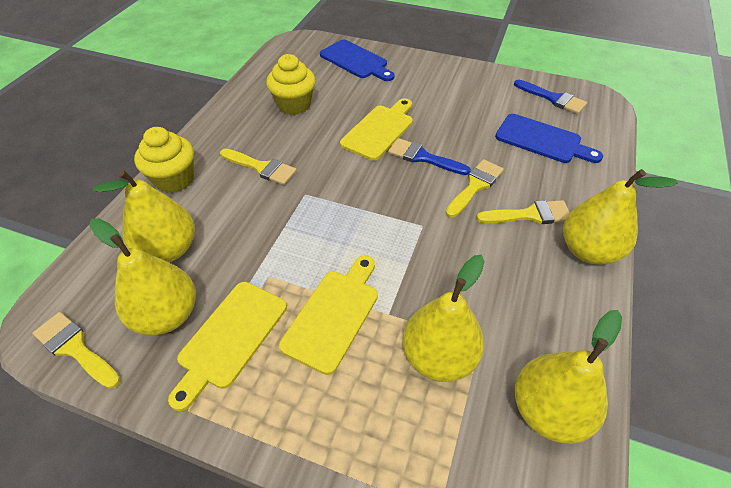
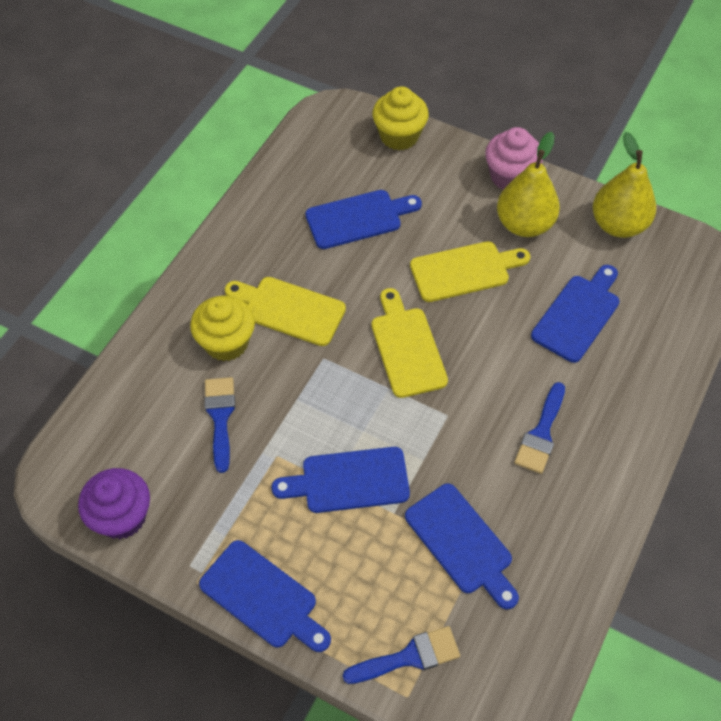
blue brush: [388,138,471,175] [514,80,587,114] = 2 -> [204,377,235,473] [343,626,460,684] [514,382,565,474] = 3
blue cutting board: [320,40,395,81] [495,114,603,163] = 2 -> [199,540,331,652] [271,447,410,513] [305,190,422,249] [405,483,519,609] [531,265,620,363] = 5
pink cupcake: none = 0 -> [485,127,543,190] = 1
purple cupcake: none = 0 -> [78,468,150,539] = 1
yellow brush: [32,312,121,389] [220,149,297,185] [446,159,504,218] [476,200,570,224] = 4 -> none = 0
yellow pear: [89,218,196,335] [93,170,195,262] [403,255,485,382] [515,310,622,444] [563,169,678,265] = 5 -> [497,132,560,237] [593,132,656,238] = 2

